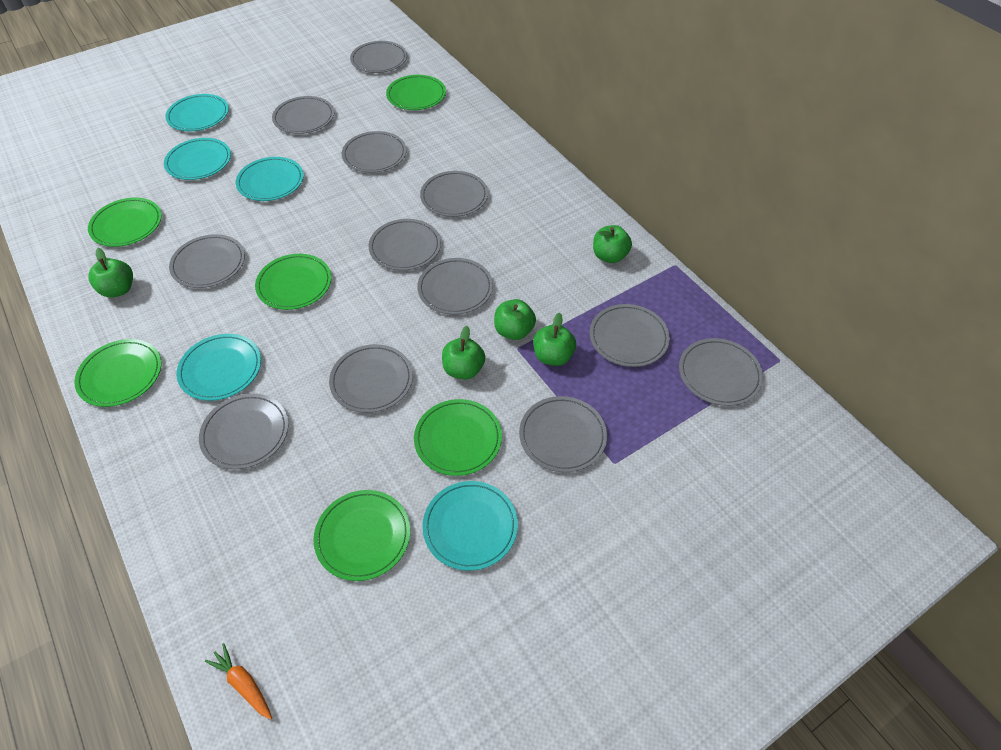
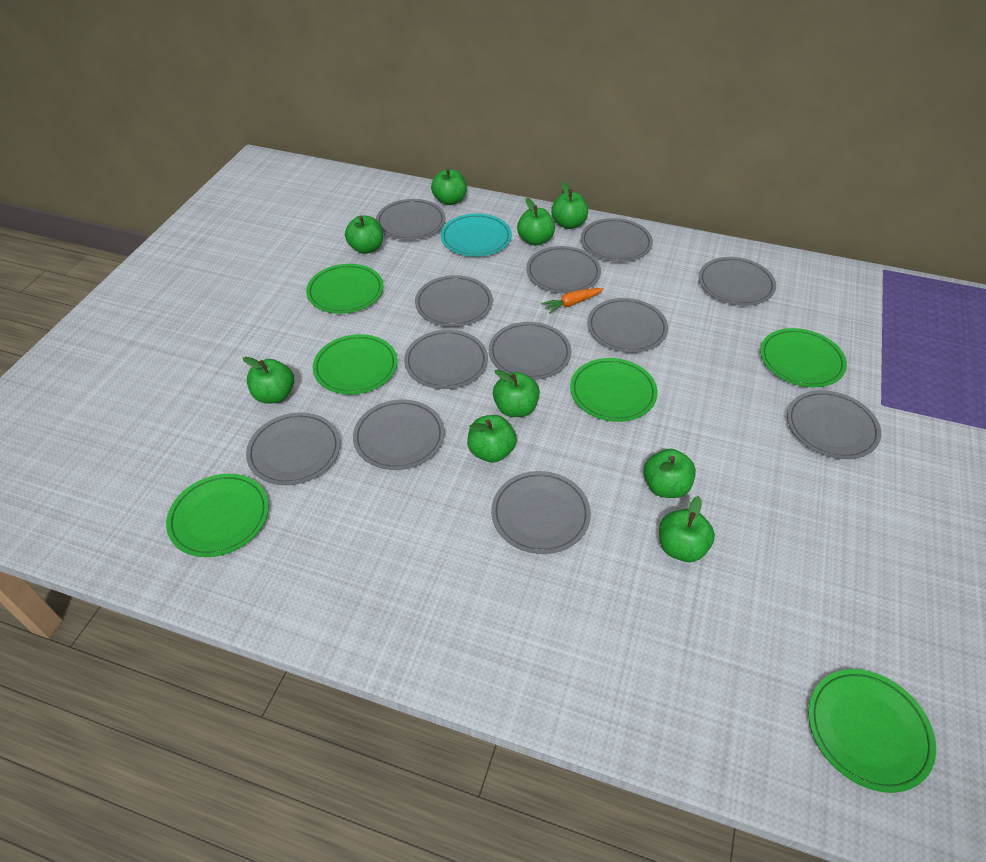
green apple: [89,248,133,297] [442,326,485,379] [494,299,536,340] [533,313,576,366] [593,225,632,263] = 5 -> [243,357,294,403] [345,215,383,254] [431,169,467,205] [467,415,517,463] [493,369,540,417] [517,198,555,246] [551,182,588,229] [643,449,696,498] [659,496,715,562] = 9
turquoise plate: [164,138,231,180] [165,94,229,131] [177,334,261,401] [236,157,304,201] [422,481,518,571] = 5 -> [441,214,512,257] = 1

